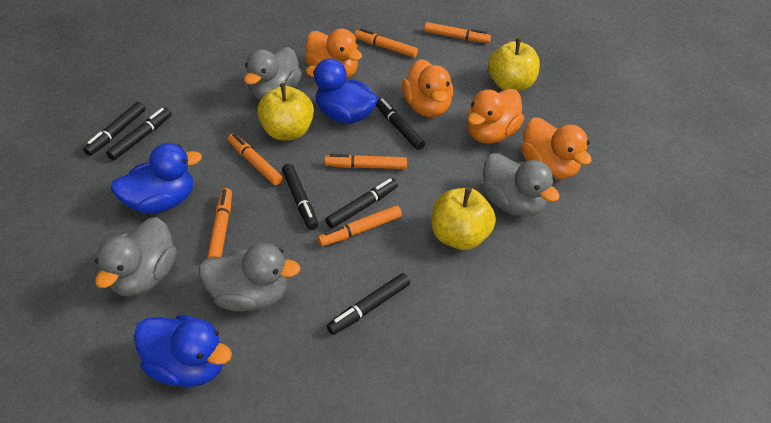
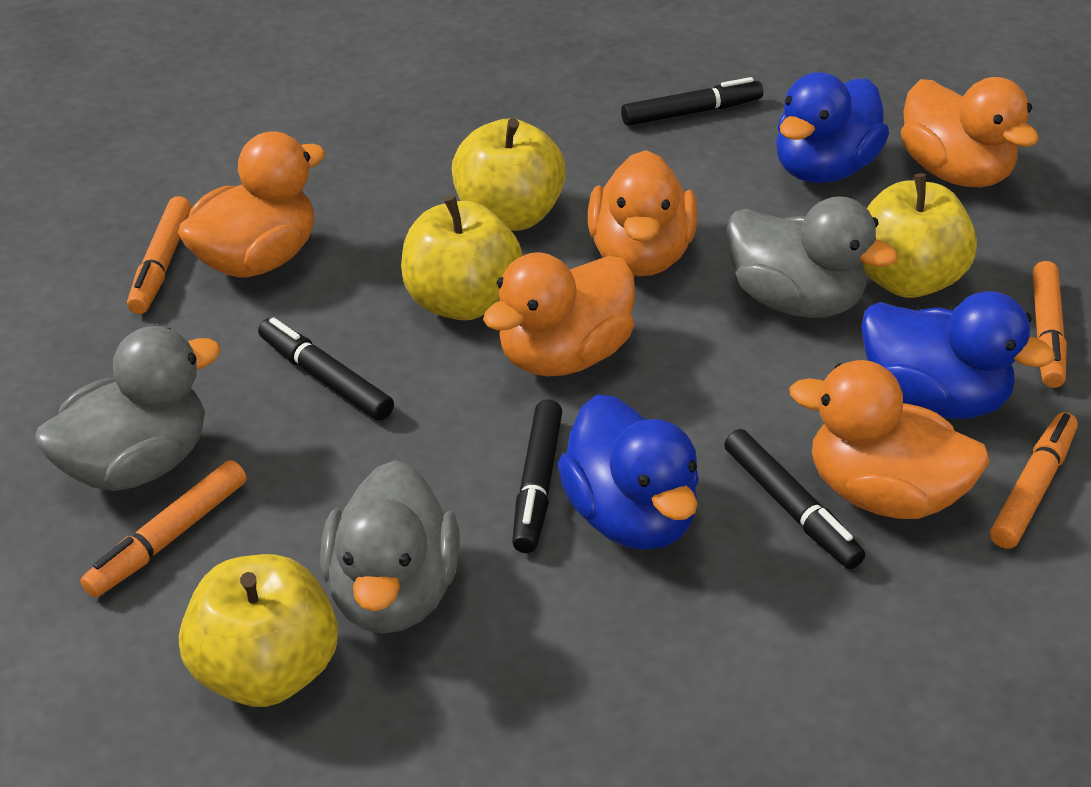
black marker: [83,102,146,156] [106,108,171,160] [282,164,318,230] [325,178,398,229] [327,273,410,335] [376,98,425,150] = 6 -> [258,317,394,421] [512,399,562,553] [621,77,763,126] [724,429,865,569] = 4
grey duck: [95,217,177,297] [199,243,301,312] [244,47,302,100] [482,153,560,217] = 4 -> [35,326,221,491] [320,460,460,634] [726,196,898,318] = 3
orange duck: [305,29,362,79] [402,59,453,117] [467,89,524,144] [521,117,592,179] = 4 -> [178,132,326,277] [483,252,635,376] [588,150,698,276] [789,360,990,519] [901,77,1039,187] = 5
orange marker: [207,188,232,259] [228,134,283,185] [318,205,402,246] [324,154,407,169] [354,28,418,58] [424,22,491,43] = 6 -> [80,460,247,598] [127,196,192,314] [990,412,1078,549] [1033,261,1067,388] = 4
yellow apple: [257,83,314,140] [431,187,496,250] [488,38,540,92] = 3 -> [179,554,338,707] [401,195,523,320] [452,118,566,231] [862,173,977,298] = 4

